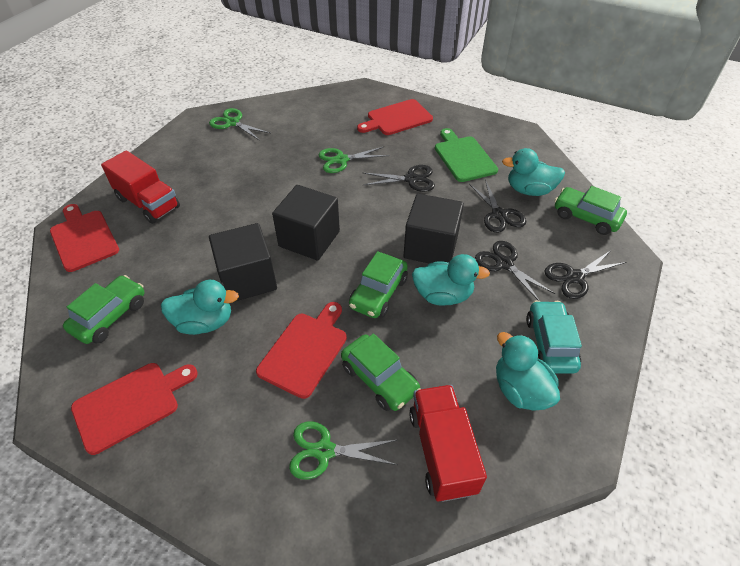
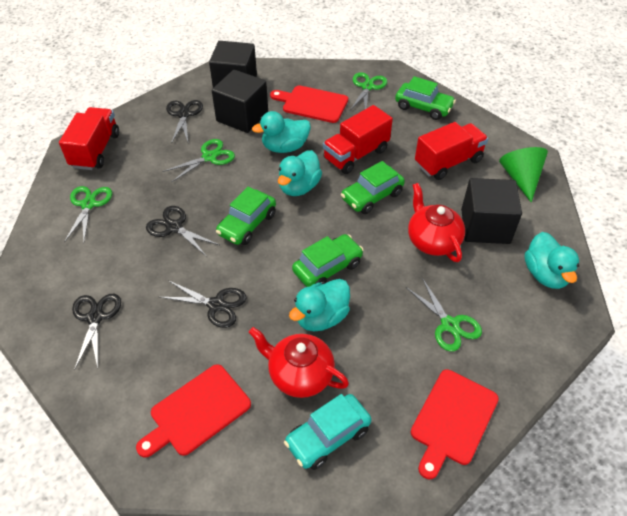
green cone: none = 0 -> [499,147,548,203] = 1
green cutting board: [435,128,498,182] = 1 -> none = 0
green scissors: [209,108,270,140] [289,421,397,480] [318,146,389,173] = 3 -> [64,186,112,243] [162,139,235,182] [350,72,387,110] [406,278,482,352] = 4
red cutting board: [50,204,119,272] [71,363,198,455] [256,302,347,399] [357,99,433,135] = 4 -> [136,364,251,458] [270,85,348,123] [411,369,499,479] = 3
red teapot: none = 0 -> [249,327,349,398] [408,183,465,262] = 2
red truck: [101,150,180,224] [409,385,487,502] = 2 -> [59,107,119,170] [323,105,393,174] [415,122,488,180] = 3

